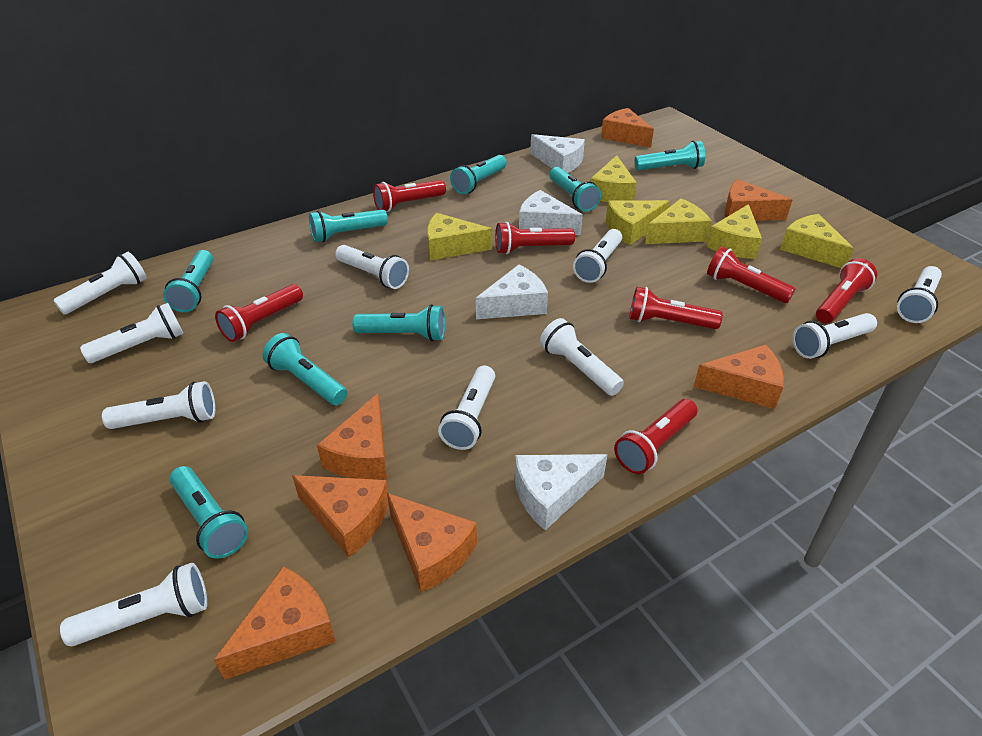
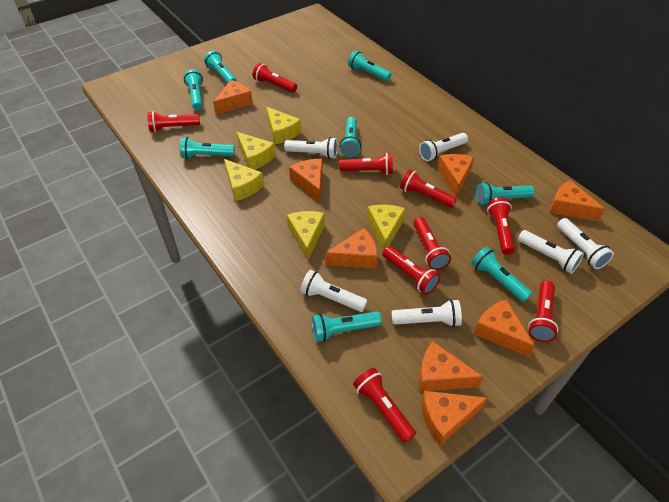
orange cheese: [214,566,336,679] [292,475,389,557] [317,393,387,480] [387,493,477,592] [601,108,654,148] [694,345,784,409] [724,179,792,221] = 7 -> [213,80,253,115] [289,159,323,202] [325,228,377,269] [419,341,484,391] [421,391,488,446] [437,154,474,197] [474,299,535,357] [550,180,605,222] = 8
red flashlight: [215,284,303,342] [373,180,446,212] [495,222,575,254] [614,399,698,474] [629,287,723,329] [707,246,796,303] [816,258,877,323] = 7 -> [147,111,200,132] [253,63,297,93] [339,153,393,175] [353,368,416,443] [382,246,440,295] [400,169,457,208] [413,217,451,270] [487,197,515,255] [528,280,558,342] = 9
white cheese: [476,265,548,319] [515,454,607,530] [519,190,583,235] [530,134,585,173] = 4 -> none = 0
white flashlight: [53,252,147,315] [60,563,207,646] [80,303,184,363] [102,381,215,429] [335,245,409,289] [438,365,495,450] [540,318,624,396] [573,229,622,283] [792,313,877,359] [897,266,942,323] = 10 -> [284,137,338,159] [300,270,367,312] [391,299,462,327] [419,133,468,161] [518,230,584,274] [557,218,614,269] = 6
yellow cheese: [427,213,492,260] [590,155,637,202] [606,200,670,245] [645,198,712,244] [706,204,762,259] [780,214,854,268] = 6 -> [224,159,264,201] [236,132,276,170] [266,107,301,144] [287,211,325,260] [367,205,405,250] = 5

